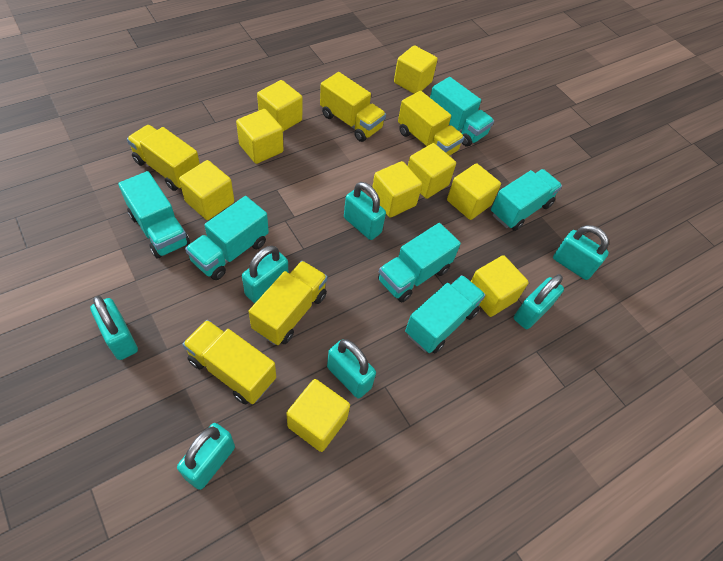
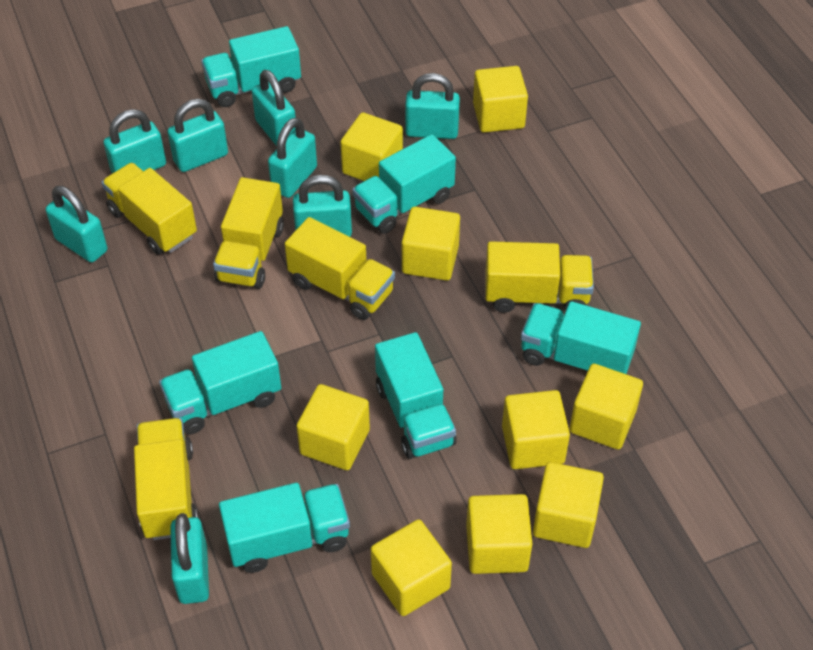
turquoise padlock: [90,296,138,360] [177,423,235,490] [242,246,288,304] [327,339,376,399] [344,182,386,240] [514,274,564,329] [553,225,609,280] = 7 -> [46,186,107,262] [103,109,166,174] [167,99,228,172] [170,513,209,604] [252,70,296,146] [268,118,317,198] [293,175,352,237] [405,73,460,139] = 8

